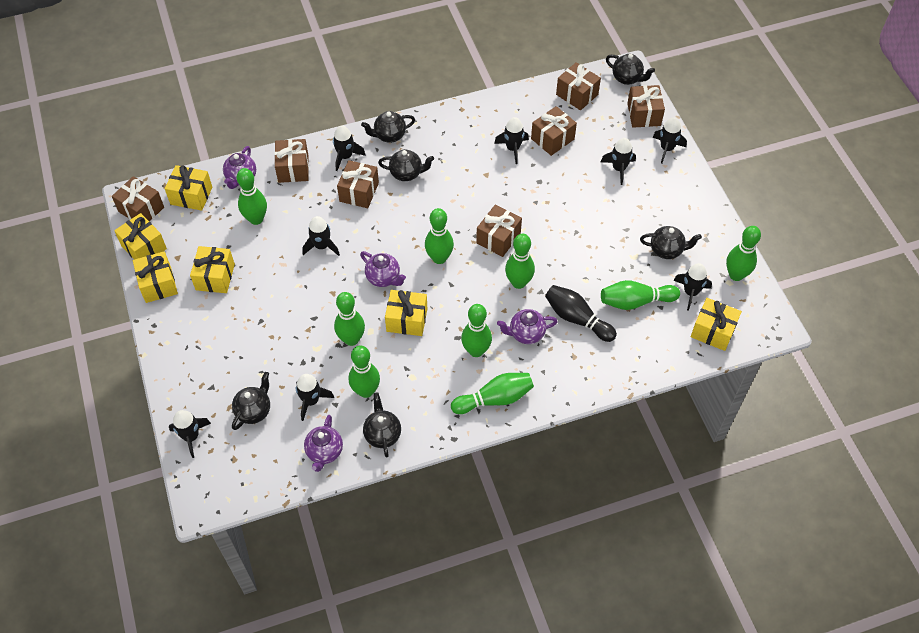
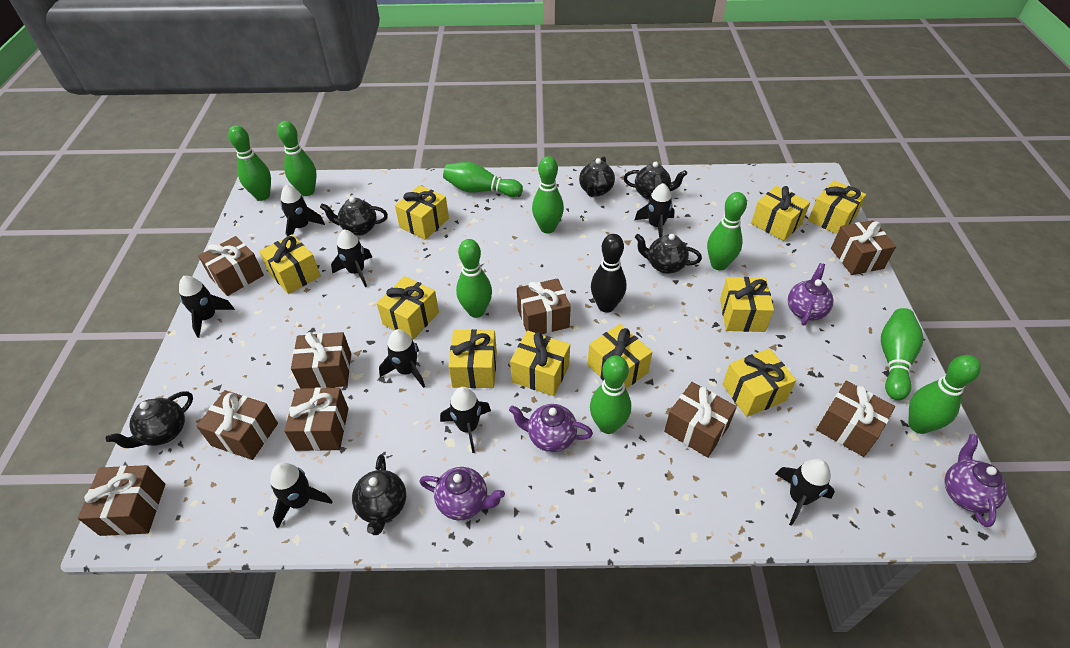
brown gift: [112,176,164,222] [274,139,309,183] [337,160,379,208] [476,204,522,257] [531,106,577,156] [556,62,601,111] [627,85,665,128] = 7 -> [78,465,165,536] [196,390,278,460] [198,236,264,296] [284,387,349,451] [291,332,351,388] [517,278,571,334] [664,382,737,458] [816,381,895,457] [831,220,896,275] = 9
yellow gift: [114,213,167,260] [133,251,178,303] [165,165,212,211] [190,246,235,293] [385,290,427,336] [691,298,742,351] = 6 -> [259,234,321,294] [377,276,439,340] [395,185,449,240] [448,329,497,388] [510,330,570,396] [588,324,652,389] [720,277,774,332] [722,348,796,417] [751,186,810,241] [808,180,867,234] = 10

